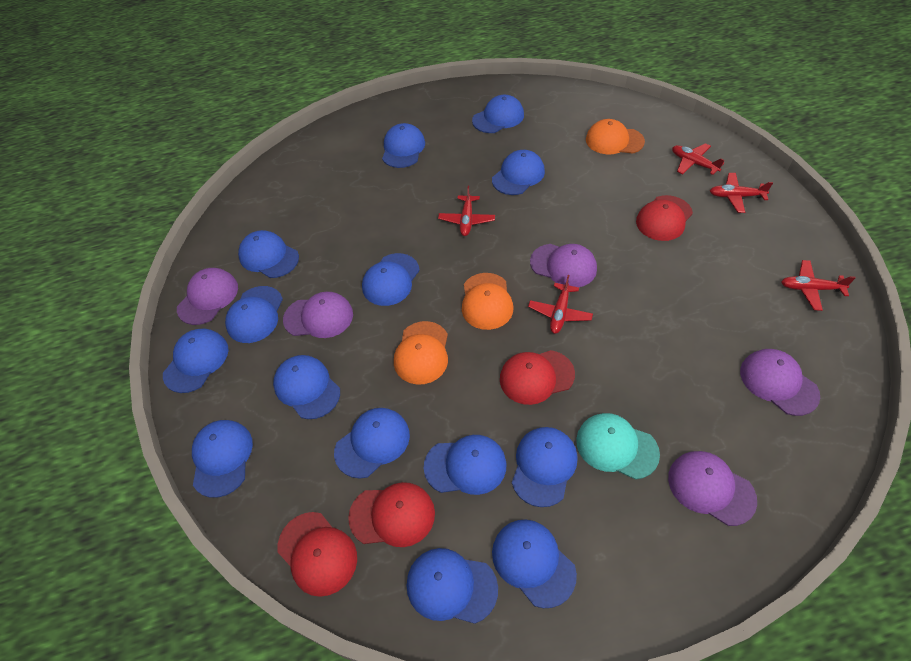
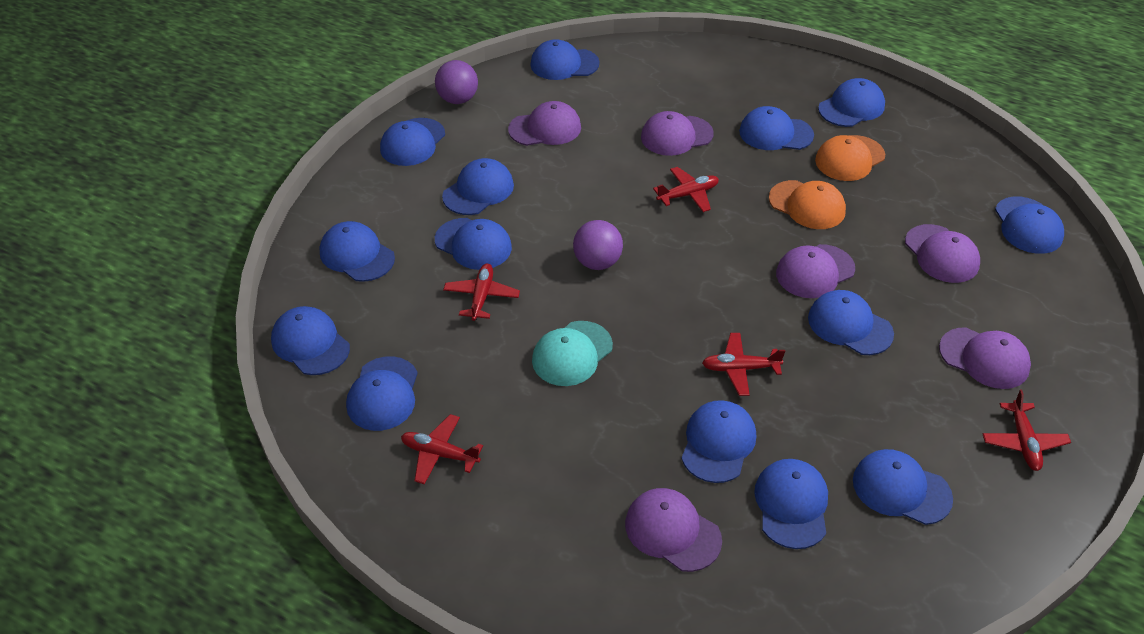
orange cap: [394,321,448,384] [462,273,513,330] [586,119,645,154] = 3 -> [769,180,846,229] [815,135,885,181] = 2
purple ball: none = 0 -> [435,60,478,104] [573,220,623,270] = 2
purple cap: [177,268,238,325] [283,292,353,338] [530,244,597,287] [668,451,757,526] [740,349,820,416] = 5 -> [508,101,581,146] [625,488,722,572] [641,111,714,156] [776,244,855,298] [905,224,980,283] [939,327,1031,389] = 6
red cap: [278,512,357,597] [348,482,435,547] [500,350,575,405] [636,195,693,241] = 4 -> none = 0

